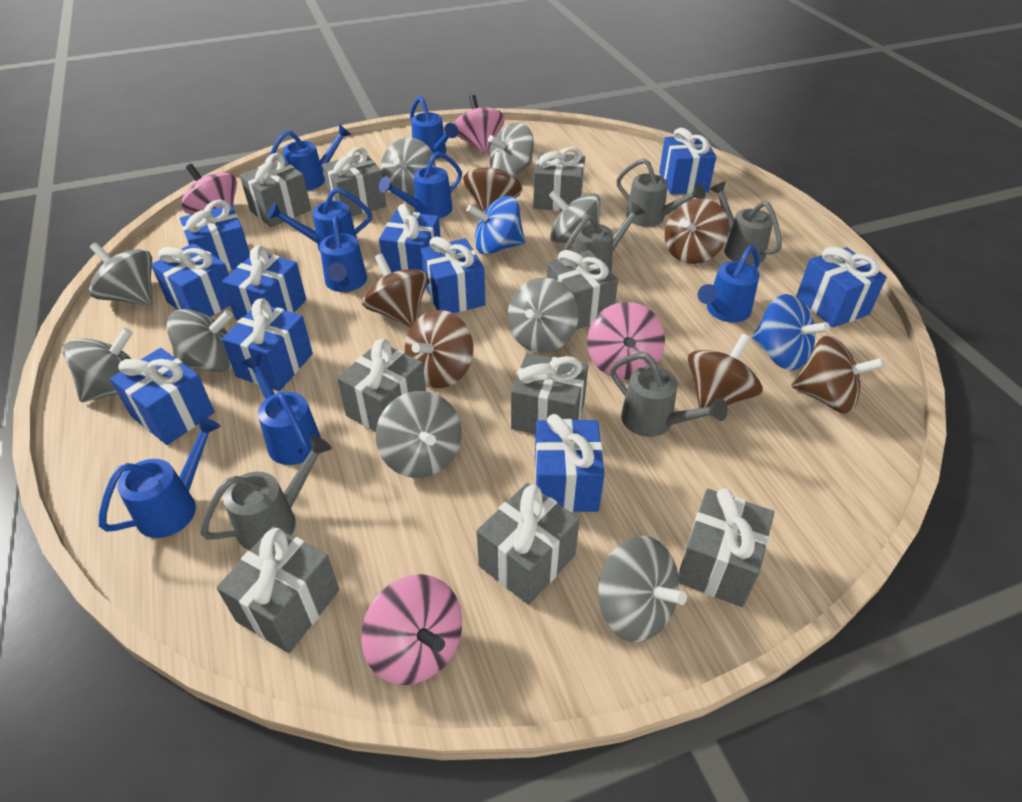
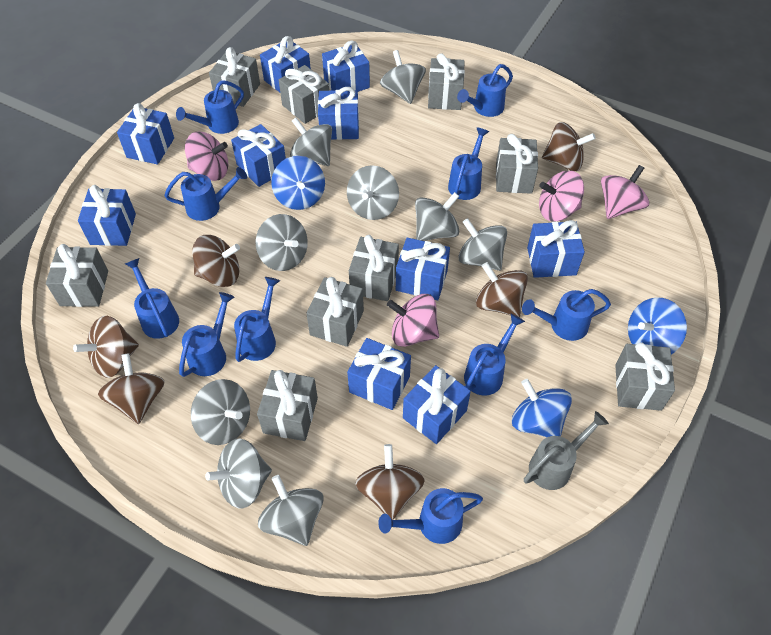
blue spinning top: [466,196,525,255] [752,294,830,370] = 2 -> [271,156,325,210] [512,379,572,437] [628,297,687,354] = 3
blue watering can: [99,416,221,538] [241,354,321,465] [268,188,372,251] [269,124,351,191] [320,216,367,292] [379,151,462,218] [410,96,458,159] [698,246,760,322] = 8 -> [125,258,179,339] [164,167,247,221] [176,80,244,134] [179,292,234,377] [234,277,280,362] [378,488,483,544] [448,127,489,200] [457,64,513,117] [464,314,525,396] [522,289,611,341] = 10
grey watering can: [200,435,332,550] [563,202,645,271] [610,353,728,437] [616,158,705,227] [710,181,782,265] = 5 -> [524,411,609,490] = 1

